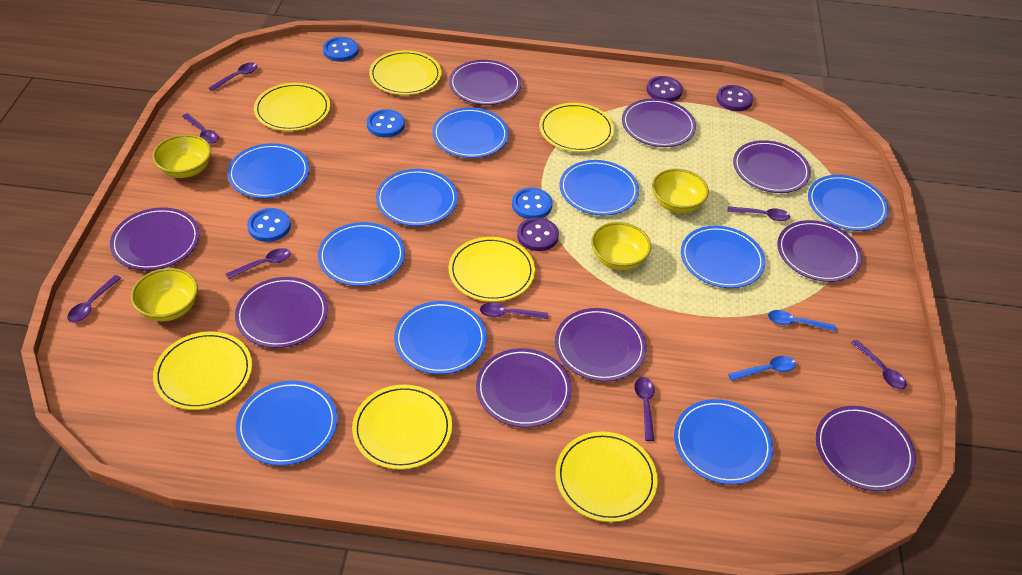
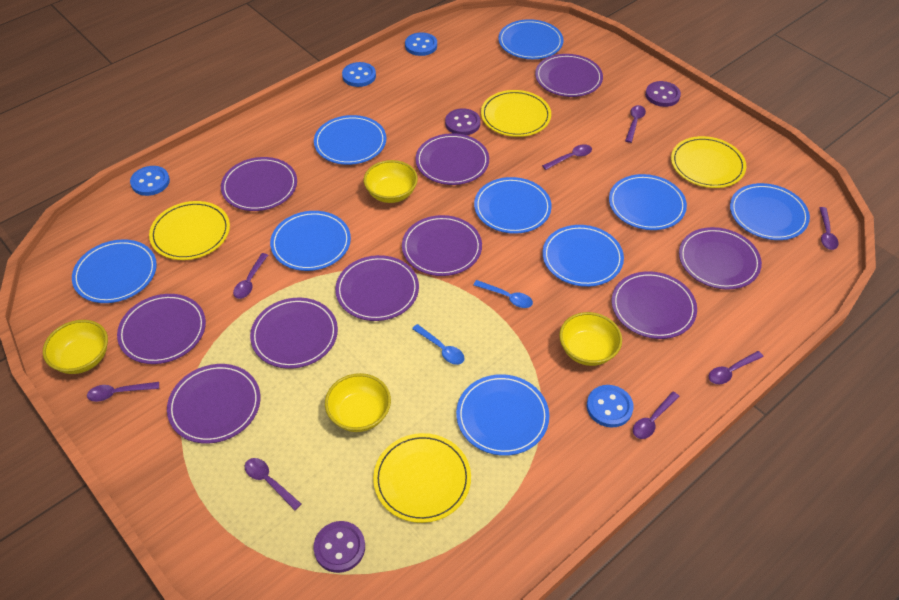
blue plate: [227,143,309,198] [236,381,337,466] [318,222,405,286] [376,169,458,226] [394,301,487,374] [433,108,509,158] [560,160,639,216] [674,399,773,485] [681,226,765,288] [808,175,889,231] = 10 -> [72,239,157,303] [270,211,351,271] [314,115,386,165] [456,374,549,456] [474,177,552,234] [498,19,563,59] [542,225,624,287] [609,174,687,230] [730,183,810,240] = 9
purple plate: [110,207,200,271] [235,277,328,348] [449,60,521,105] [476,348,572,427] [555,308,646,381] [622,98,696,147] [733,140,811,193] [777,220,862,282] [816,406,916,491] = 9 -> [117,294,206,364] [167,364,261,444] [221,157,297,211] [250,298,338,369] [335,255,419,321] [402,215,482,276] [415,133,489,185] [535,54,603,97] [612,271,697,339] [679,227,762,290] = 10
yellow plate: [153,332,252,410] [254,83,330,131] [352,385,452,470] [369,50,441,95] [449,237,535,302] [539,103,614,152] [556,432,658,522] = 7 -> [149,201,230,260] [373,433,471,523] [481,90,551,137] [671,136,746,188] = 4

